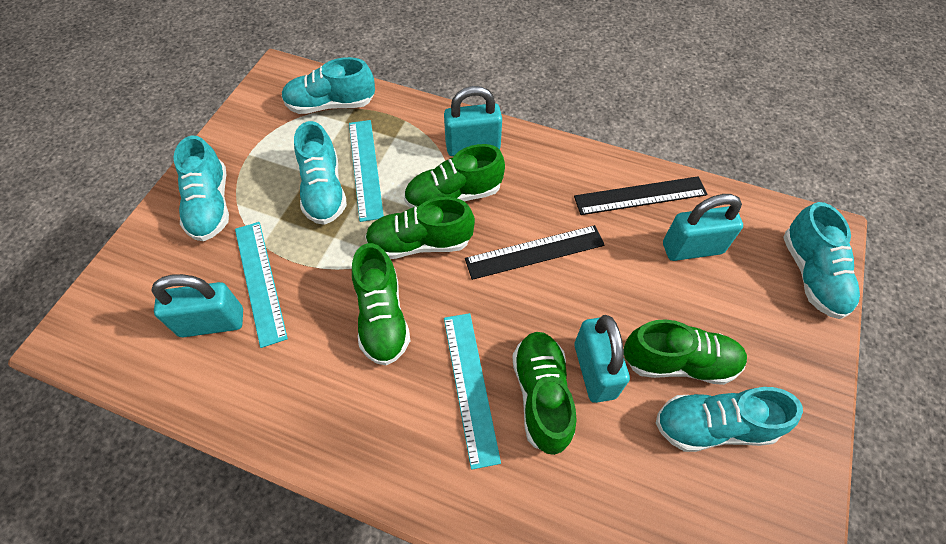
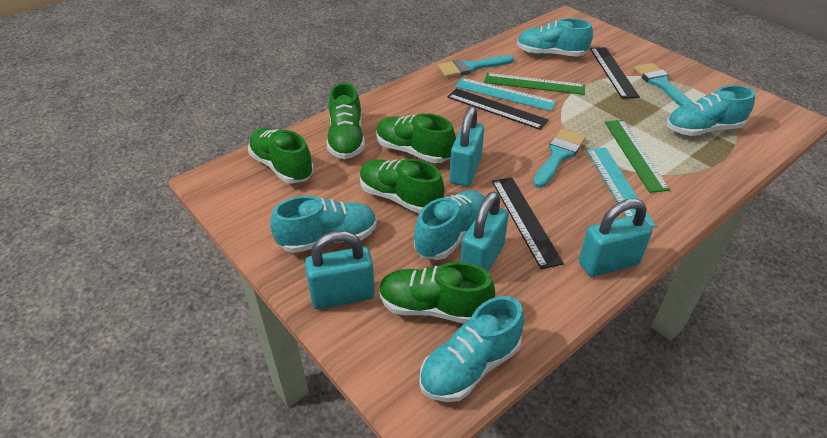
black ruler: [465,225,605,280] [574,176,707,215] = 2 -> [447,88,549,130] [492,177,564,269] [590,47,640,99] = 3
green ruler: none = 0 -> [484,73,585,95] [605,120,670,193] = 2
turquoise brush: none = 0 -> [438,55,514,78] [533,129,586,188] [633,63,693,106] = 3
turquoise ruler: [235,222,288,348] [349,120,384,222] [444,313,501,470] = 3 -> [455,78,557,111] [587,148,656,227] = 2

